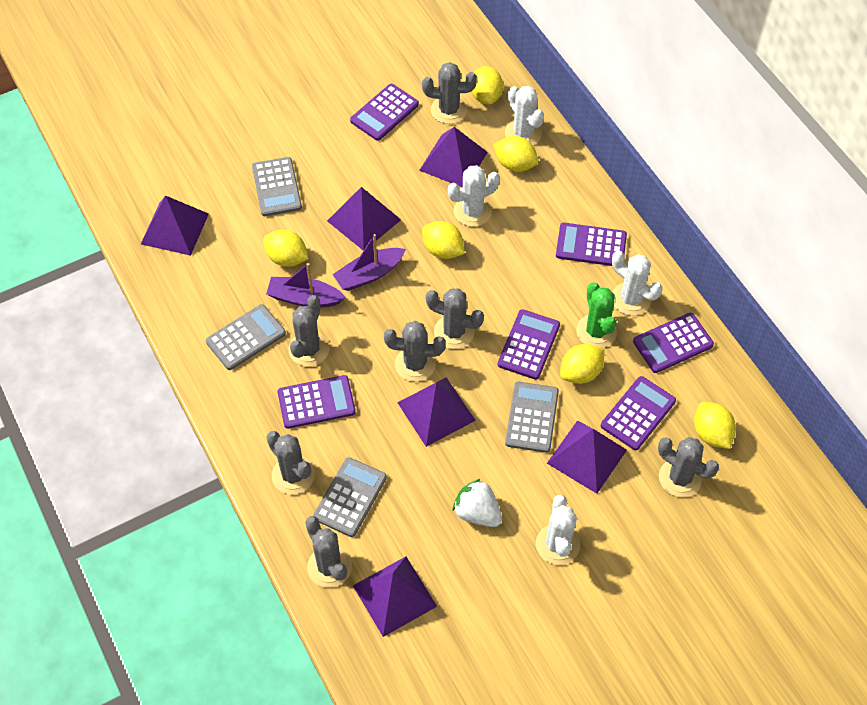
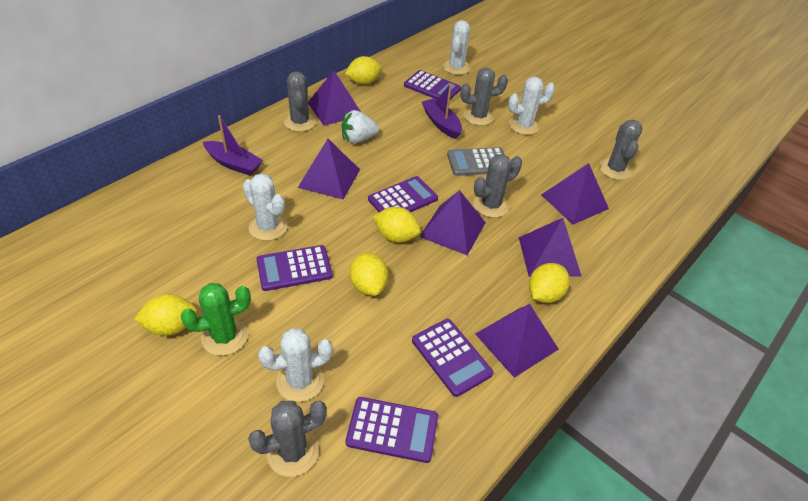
grey cactus: [266,431,315,494] [289,295,329,367] [305,516,352,588] [384,321,446,382] [422,62,477,124] [426,288,484,349] [658,437,719,497] = 7 -> [248,401,327,477] [284,71,316,132] [460,68,508,126] [473,154,522,218] [599,120,642,180] = 5
grey calculator: [206,304,286,370] [252,157,302,216] [313,457,387,537] [505,382,559,453] = 4 -> [447,147,505,176] = 1
purple calculator: [277,375,356,429] [350,84,419,141] [498,309,560,380] [556,223,627,266] [601,376,676,450] [633,313,714,373] = 6 -> [256,245,333,291] [346,397,438,463] [368,176,438,212] [404,70,461,100] [412,319,493,397] = 5
yellow lemon: [263,229,308,267] [422,221,465,259] [471,66,503,104] [493,136,539,172] [560,344,605,384] [694,402,736,449] = 6 -> [134,294,197,336] [345,56,382,85] [350,253,388,296] [373,207,421,243] [529,263,570,303] = 5

